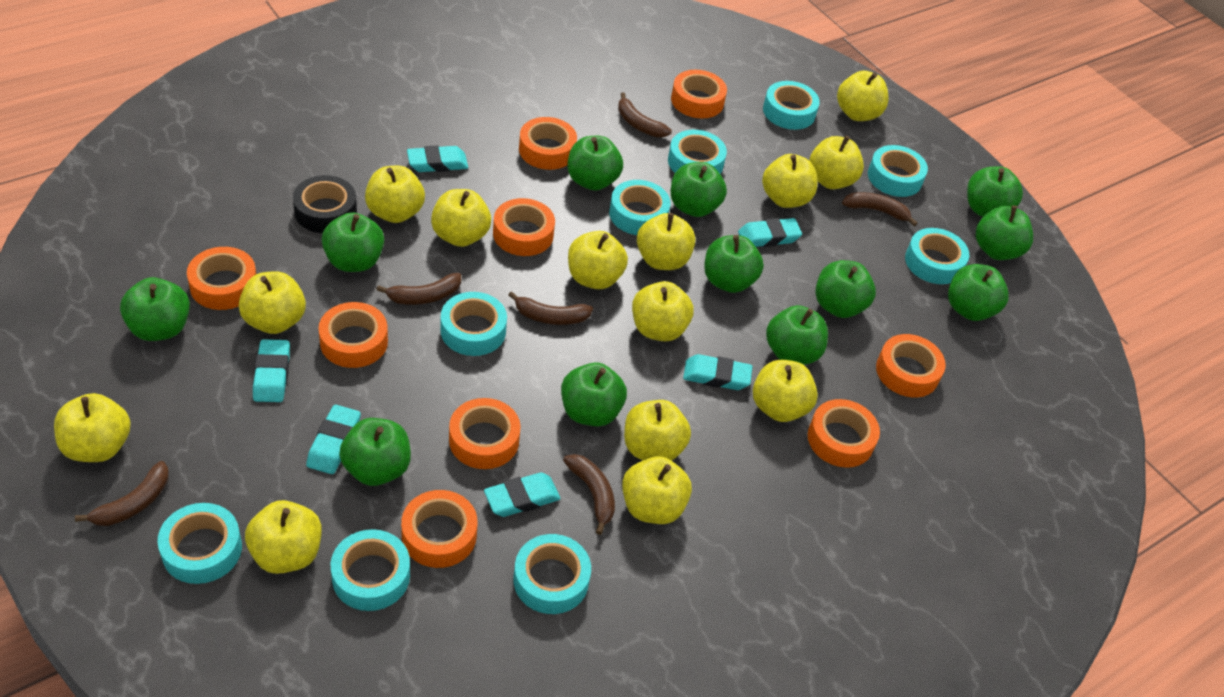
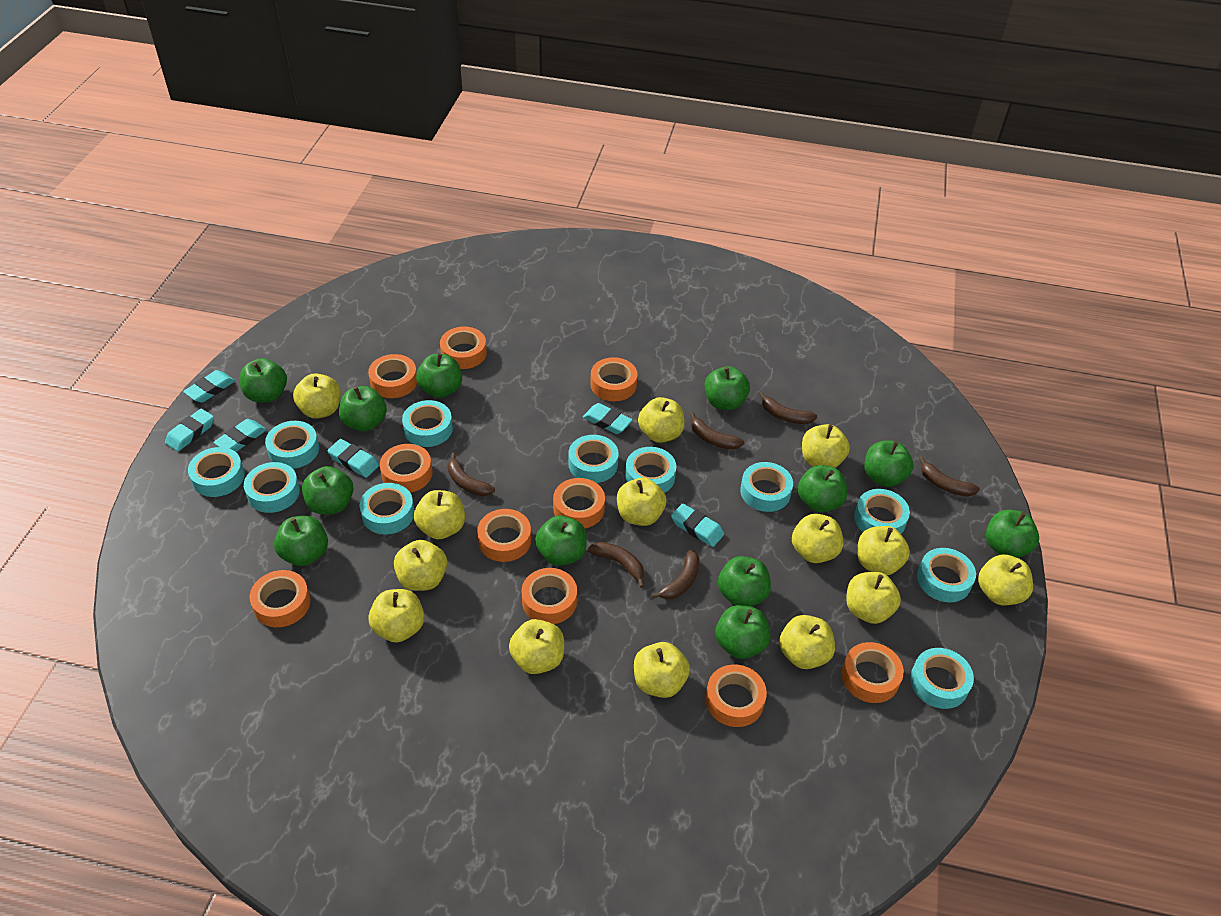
black tape: [293,175,357,233] = 1 -> none = 0
orange tape: [187,247,256,310] [319,302,388,368] [401,490,478,568] [449,398,521,469] [493,198,555,256] [519,117,577,170] [671,70,727,119] [808,399,880,468] [876,334,946,398] = 9 -> [250,570,311,627] [368,354,417,398] [380,444,432,493] [440,327,487,369] [477,509,531,562] [521,568,577,624] [553,478,605,528] [590,357,638,401] [705,665,767,727] [841,642,904,703] = 10
turquoise tape: [157,503,242,584] [331,529,410,611] [440,292,507,356] [514,534,591,614] [609,180,671,235] [668,130,727,174] [763,81,820,130] [868,145,928,197] [905,228,969,284] = 9 -> [188,447,245,497] [244,462,300,513] [265,421,319,469] [360,483,414,535] [402,400,453,447] [568,435,619,483] [625,447,676,493] [740,462,793,512] [854,489,910,534] [910,648,974,709] [917,548,976,602] = 11

